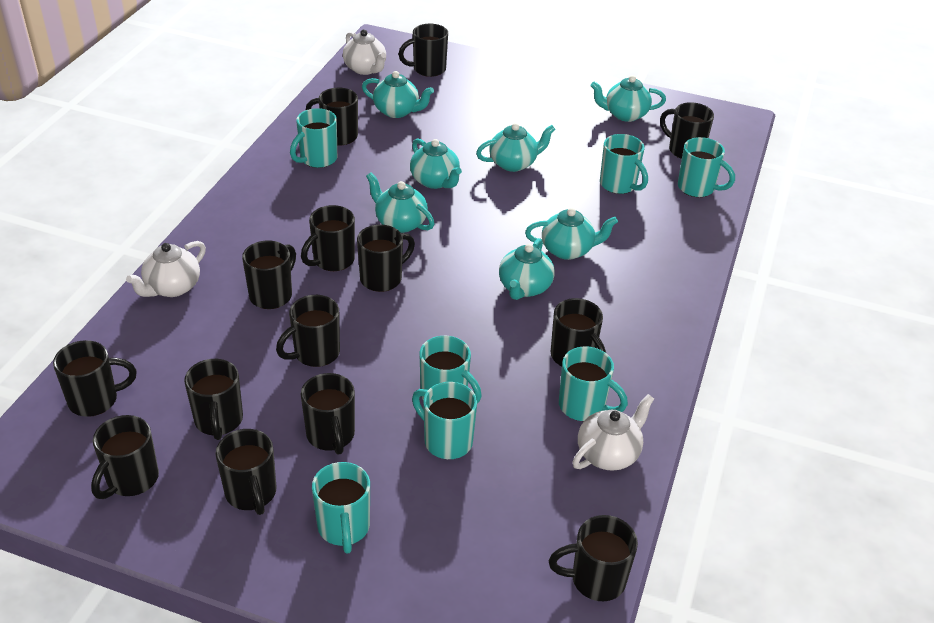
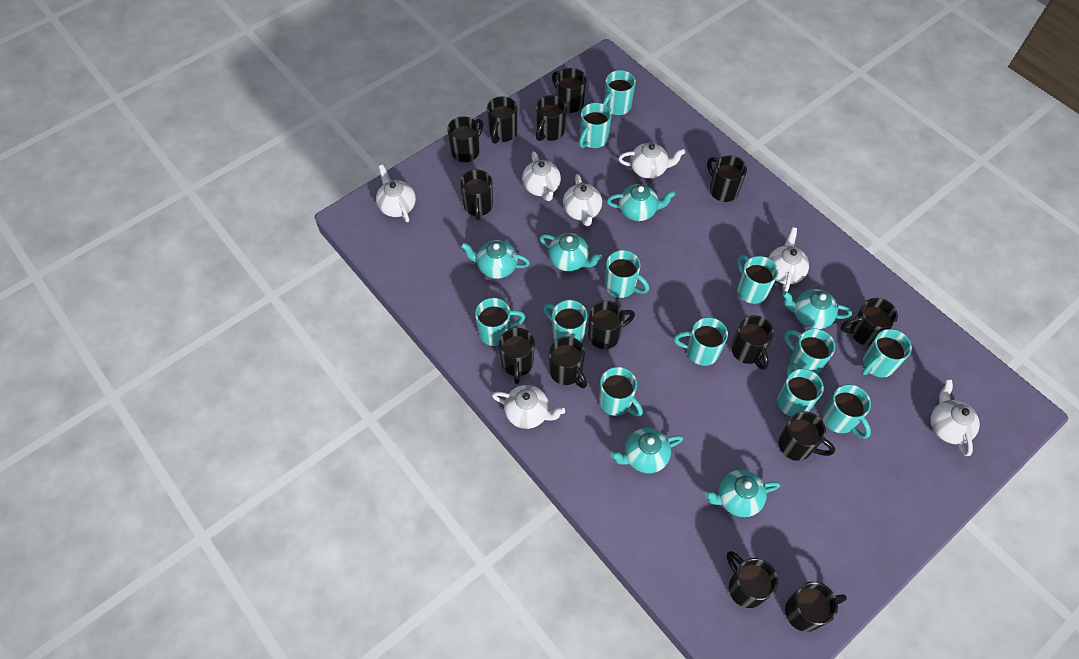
turquoise mug: [290,108,337,168] [312,462,370,553] [412,382,477,459] [419,336,482,403] [559,346,628,421] [600,134,648,194] [678,137,735,197] = 7 -> [475,298,525,346] [543,300,588,342] [579,103,612,148] [599,367,643,417] [603,70,636,115] [605,250,649,298] [674,317,728,366] [737,255,778,304] [777,362,824,417] [784,329,835,374] [822,384,871,439] [862,329,912,377] = 12
turquoise teapot: [362,71,434,118] [366,172,435,233] [410,138,462,189] [476,123,555,172] [499,238,555,300] [525,208,618,260] [591,75,666,122] = 7 -> [461,240,530,279] [540,233,602,271] [607,184,676,221] [611,428,683,473] [705,470,780,517] [782,289,852,329] = 6
white teapot: [126,241,206,297] [343,29,386,75] [572,394,654,471] = 3 -> [376,165,416,222] [492,385,565,429] [522,151,561,201] [563,174,602,226] [618,143,685,179] [768,227,809,292] [930,379,980,456] = 7

